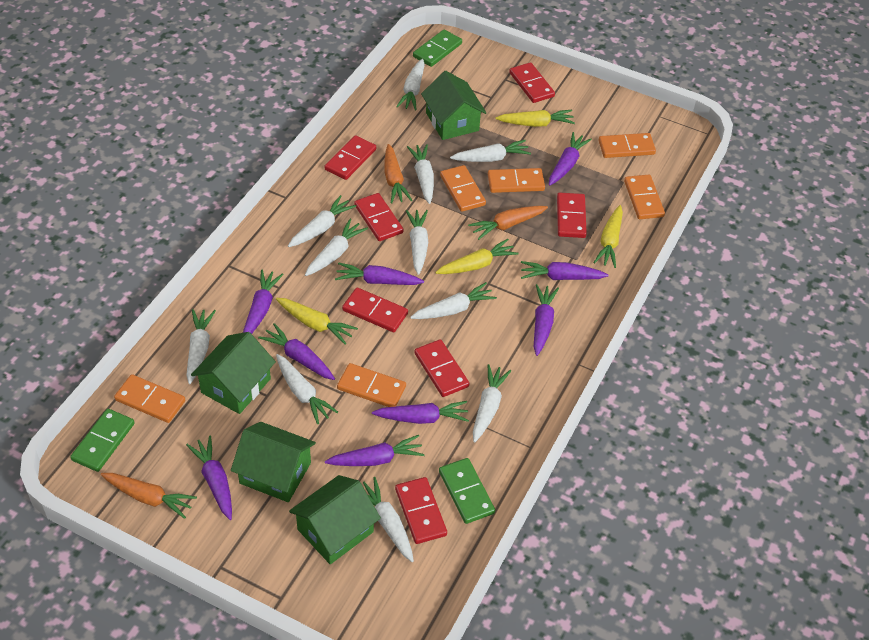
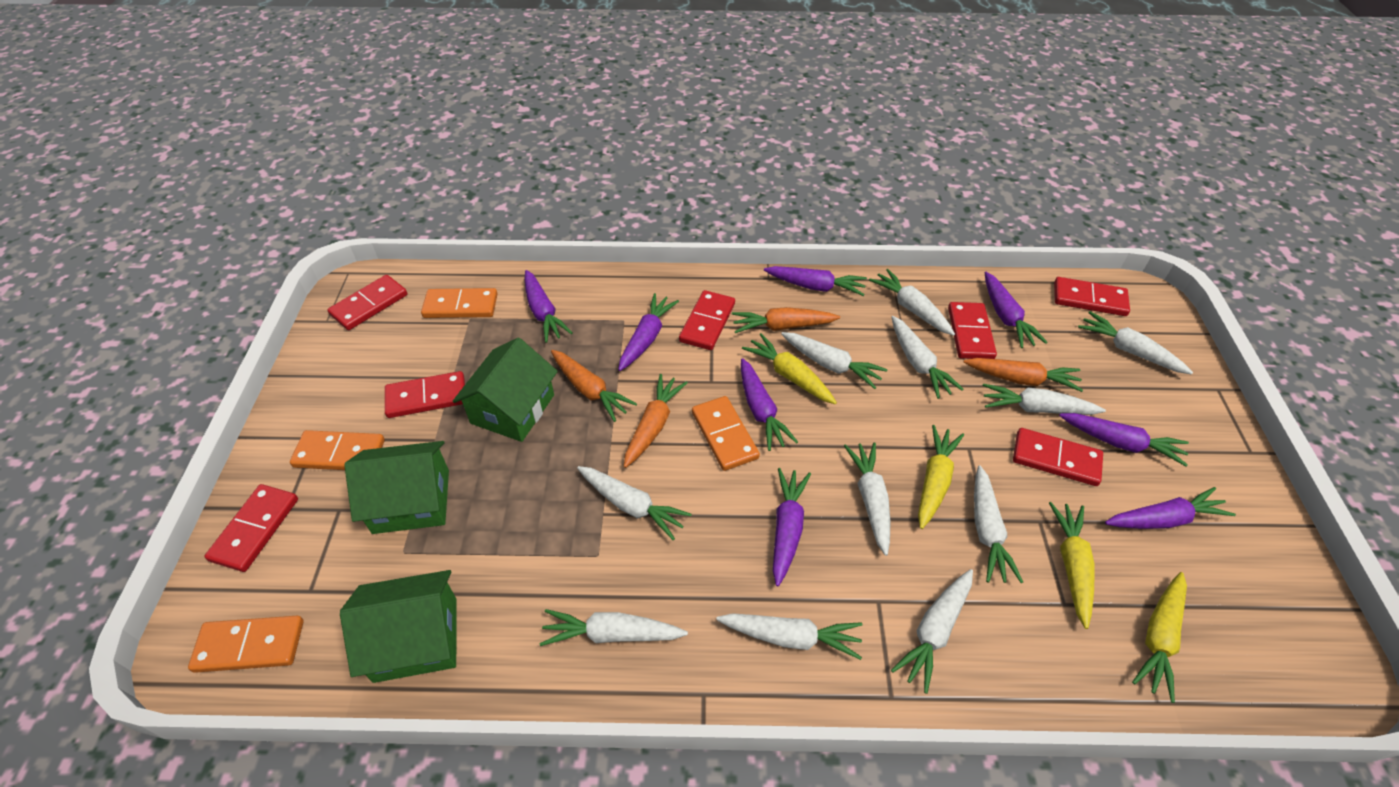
green domino: [70,409,135,472] [413,30,462,67] [439,458,495,524] = 3 -> none = 0
green house: [191,332,276,414] [231,422,316,502] [289,475,381,564] [421,71,486,140] = 4 -> [340,570,457,683] [344,441,449,534] [453,338,558,442] = 3
orange carrot: [101,473,197,519] [384,144,412,204] [468,206,548,240] = 3 -> [551,350,637,422] [624,374,688,468] [732,307,840,333] [964,358,1083,392] = 4
orange domino: [114,374,185,423] [337,363,406,407] [440,165,486,212] [488,168,545,193] [598,133,656,158] [624,175,665,219] = 6 -> [188,616,304,673] [290,430,385,470] [421,288,498,318] [692,396,760,471] = 4
purple carrot: [186,436,232,520] [243,270,284,334] [258,323,335,380] [325,435,425,466] [335,263,424,285] [372,401,469,424] [521,261,609,280] [534,284,559,356] [549,132,592,186] = 9 -> [524,270,572,343] [618,293,679,371] [741,358,798,451] [764,266,867,296] [773,468,811,586] [985,272,1047,348] [1059,413,1189,467] [1105,487,1236,529] = 8

